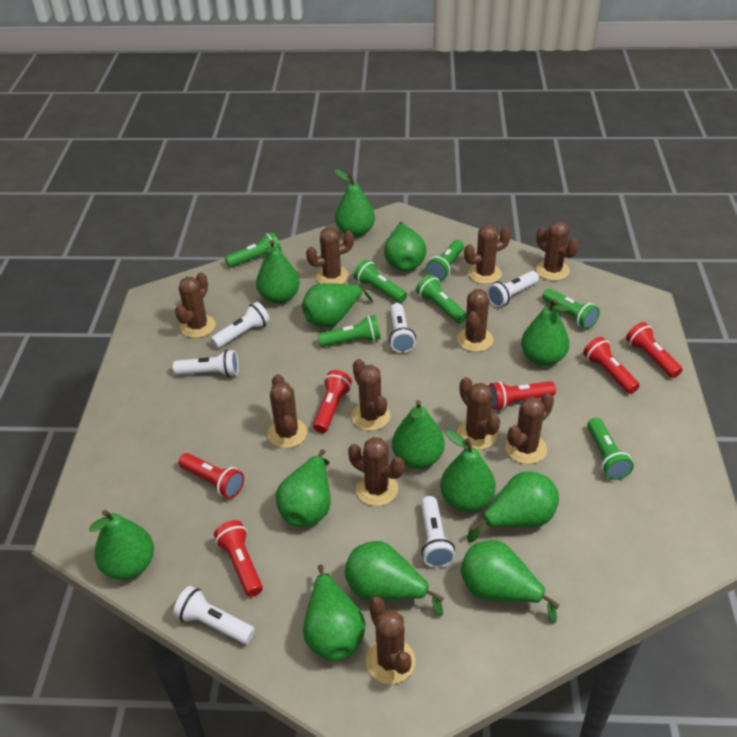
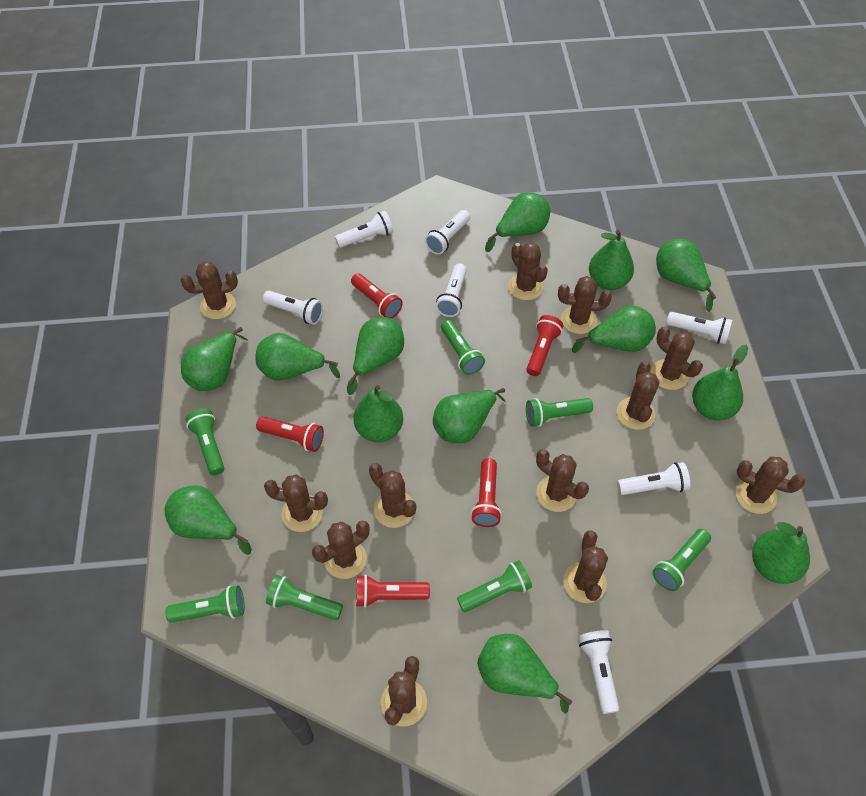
brown cactus: [175,272,216,338] [267,374,307,448] [306,228,354,284] [348,437,405,506] [351,359,391,431] [366,596,415,684] [457,289,493,352] [457,377,500,450] [464,225,511,284] [506,393,554,464] [536,221,579,281] = 11 -> [181,261,238,319] [264,474,328,532] [312,521,369,579] [369,463,416,528] [381,656,427,727] [508,242,548,300] [536,449,589,512] [558,276,612,334] [563,531,608,603] [617,361,660,430] [651,327,703,390] [735,457,805,514] = 12
red flashlight: [178,453,244,498] [214,520,263,597] [313,370,352,433] [489,381,556,410] [583,337,640,394] [626,322,683,378] = 6 -> [256,416,324,452] [351,273,403,318] [356,574,430,608] [471,458,502,527] [526,315,563,376] = 5
white flashlight: [173,350,239,377] [173,586,255,644] [211,302,270,348] [389,303,416,353] [421,496,455,568] [487,271,539,307] = 6 -> [263,291,323,325] [335,211,393,248] [425,210,470,255] [436,263,467,317] [578,630,619,714] [617,462,690,495] [666,312,732,344] = 7

